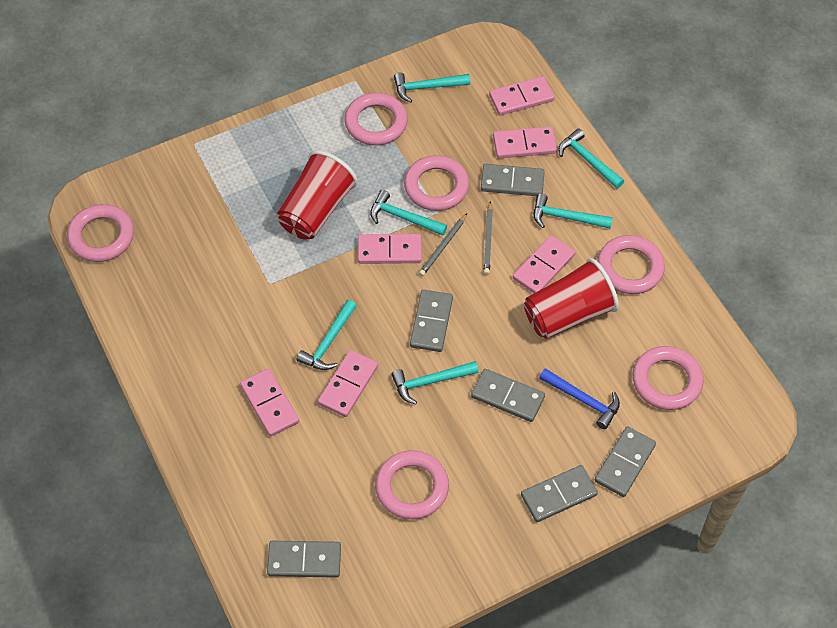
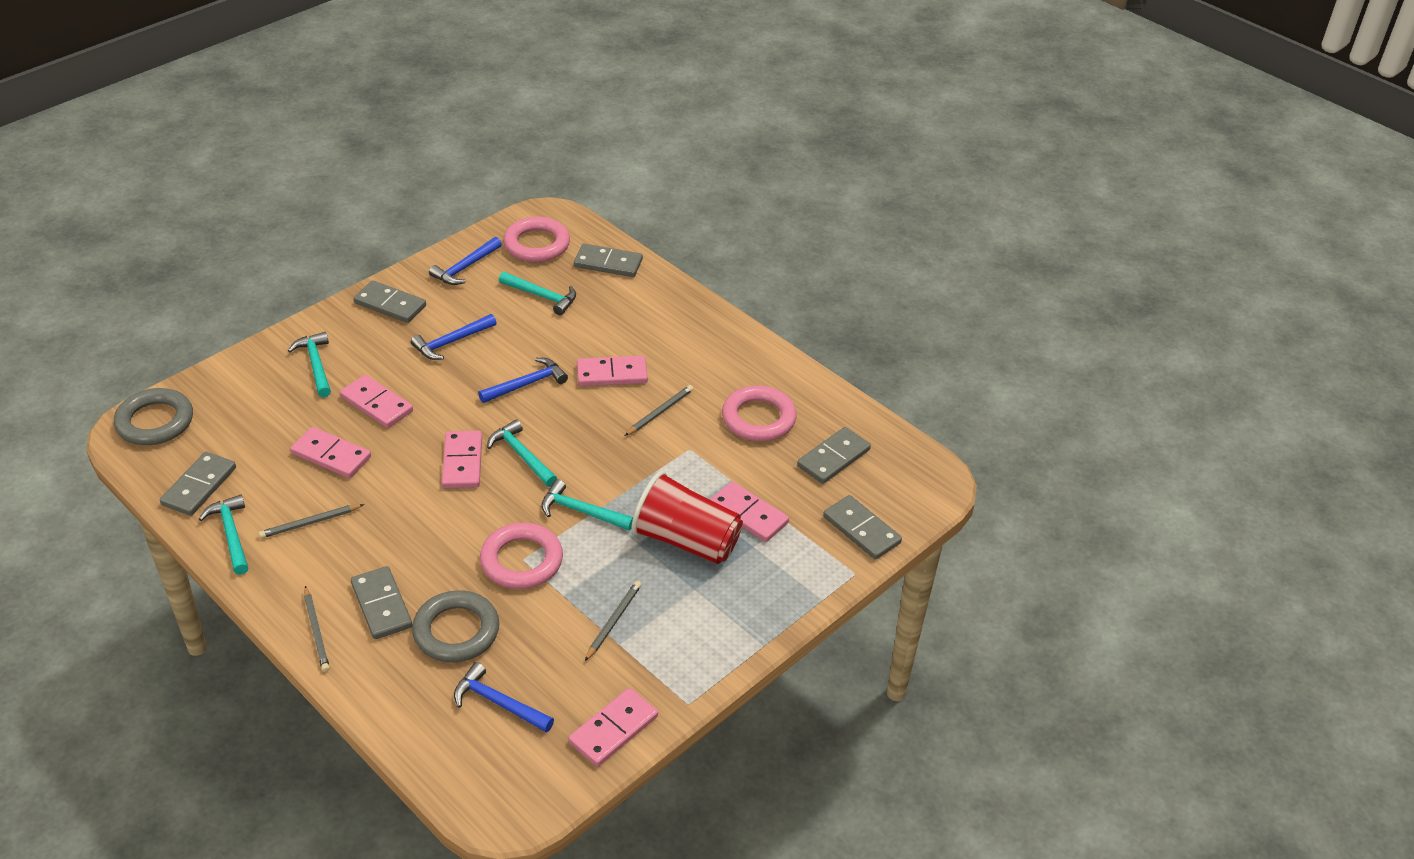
blue hammer: [539,368,620,429] = 1 -> [411,314,496,360] [429,237,502,285] [454,662,554,733] [478,358,568,403] = 4
grey pencil: [419,214,467,276] [484,201,493,275] = 2 -> [258,504,364,538] [304,586,330,672] [585,581,641,661] [625,385,693,436] = 4
grey ring: none = 0 -> [114,388,193,445] [412,590,499,662] = 2
pink ring: [67,204,134,262] [344,93,408,145] [375,450,449,519] [404,155,469,211] [597,235,665,294] [632,346,704,410] = 6 -> [480,523,563,589] [503,217,570,262] [722,385,797,441] = 3
red cup: [277,150,358,240] [524,258,619,339] = 2 -> [632,471,743,564] = 1
turquoise hammer: [297,300,357,370] [370,190,447,236] [391,361,479,405] [394,73,470,102] [534,193,613,228] [558,128,624,189] = 6 -> [199,495,248,575] [288,332,331,397] [487,419,557,487] [499,272,576,315] [541,479,633,530] = 5

